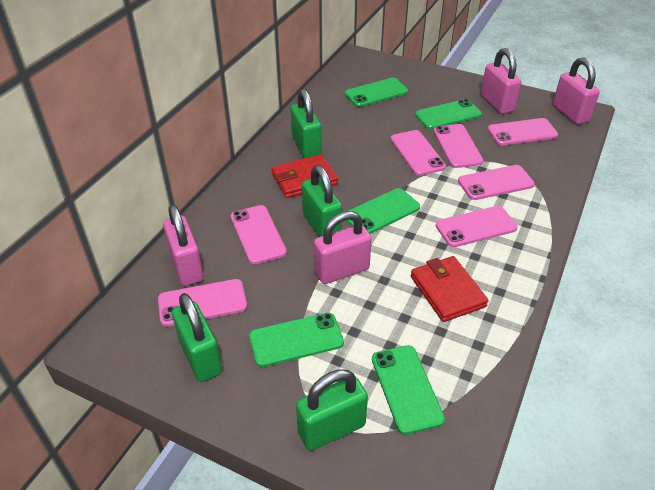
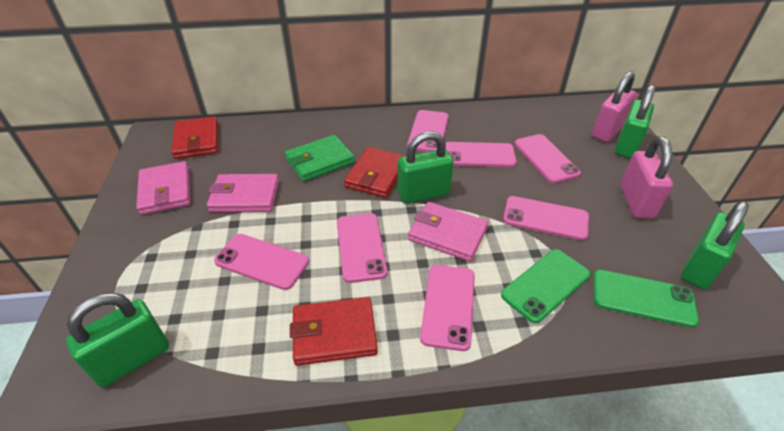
green phone: [249,313,344,367] [345,78,408,107] [346,188,420,234] [372,345,445,435] [415,99,482,129] = 5 -> [501,249,590,323] [593,270,699,328] = 2
green wallet: none = 0 -> [285,135,355,181] = 1
pink padlock: [163,205,204,286] [314,211,372,284] [481,48,521,114] [553,57,600,125] = 4 -> [592,71,637,142] [620,136,673,219] = 2
pink wallet: none = 0 -> [136,161,190,215] [207,174,279,212] [408,202,488,262] = 3
red wallet: [271,154,338,198] [411,256,489,322] = 2 -> [171,116,218,159] [290,297,378,366] [344,147,405,198] = 3

